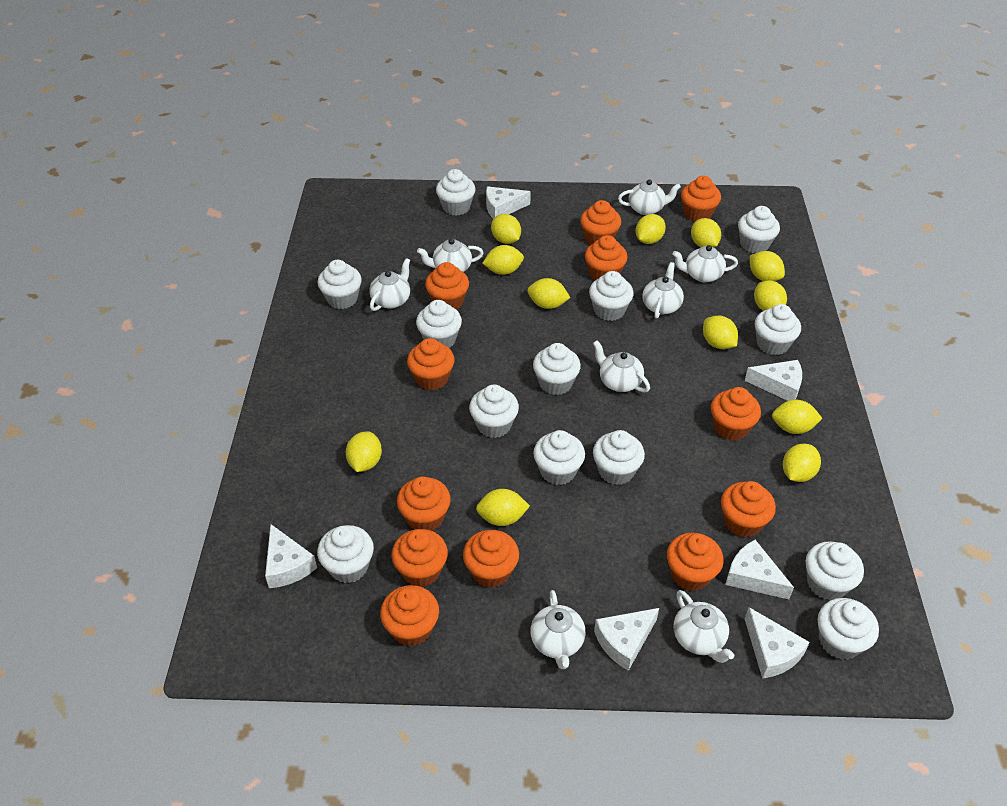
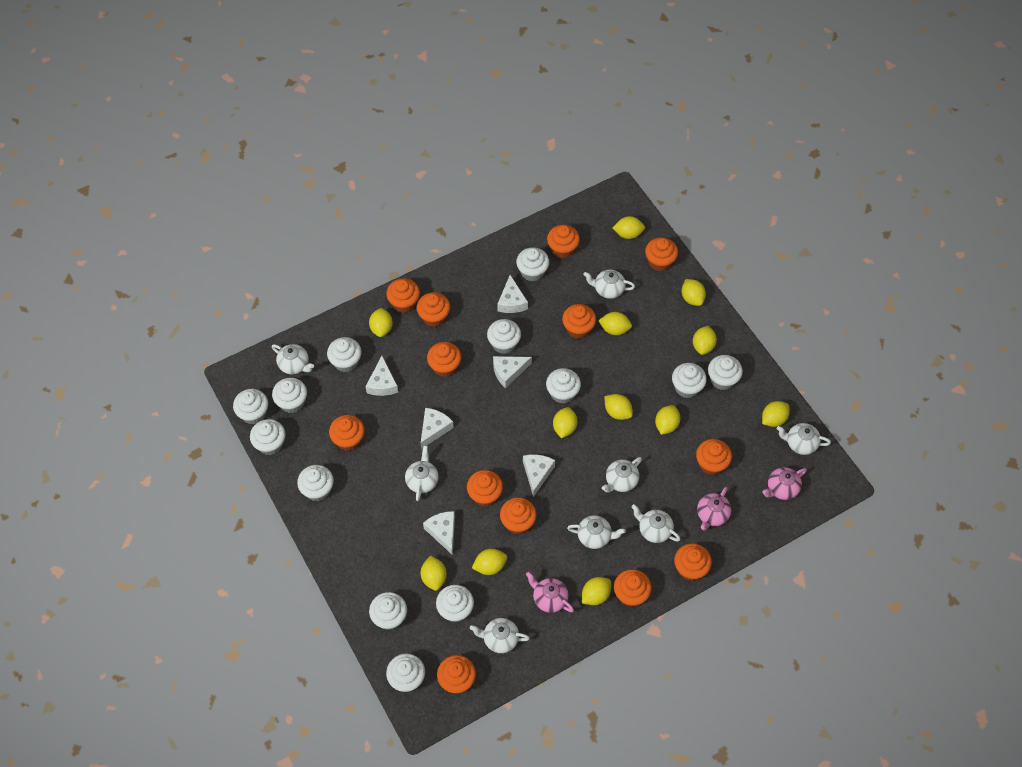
orange cupcake: [380,585,439,647] [391,529,448,587] [397,476,451,531] [407,338,454,390] [425,262,469,310] [463,530,519,588] [580,200,621,245] [585,235,627,281] [667,533,724,591] [681,176,721,222] [711,387,761,441] [721,481,776,537] = 12 -> [329,415,365,451] [386,278,420,313] [417,292,450,327] [427,342,461,377] [437,655,476,694] [467,470,503,507] [500,497,537,534] [547,225,580,259] [562,304,596,339] [614,569,652,607] [645,237,678,271] [674,543,712,581] [696,439,732,475] = 13
pink teapot: none = 0 -> [526,572,574,613] [697,487,731,530] [762,467,807,500] = 3

